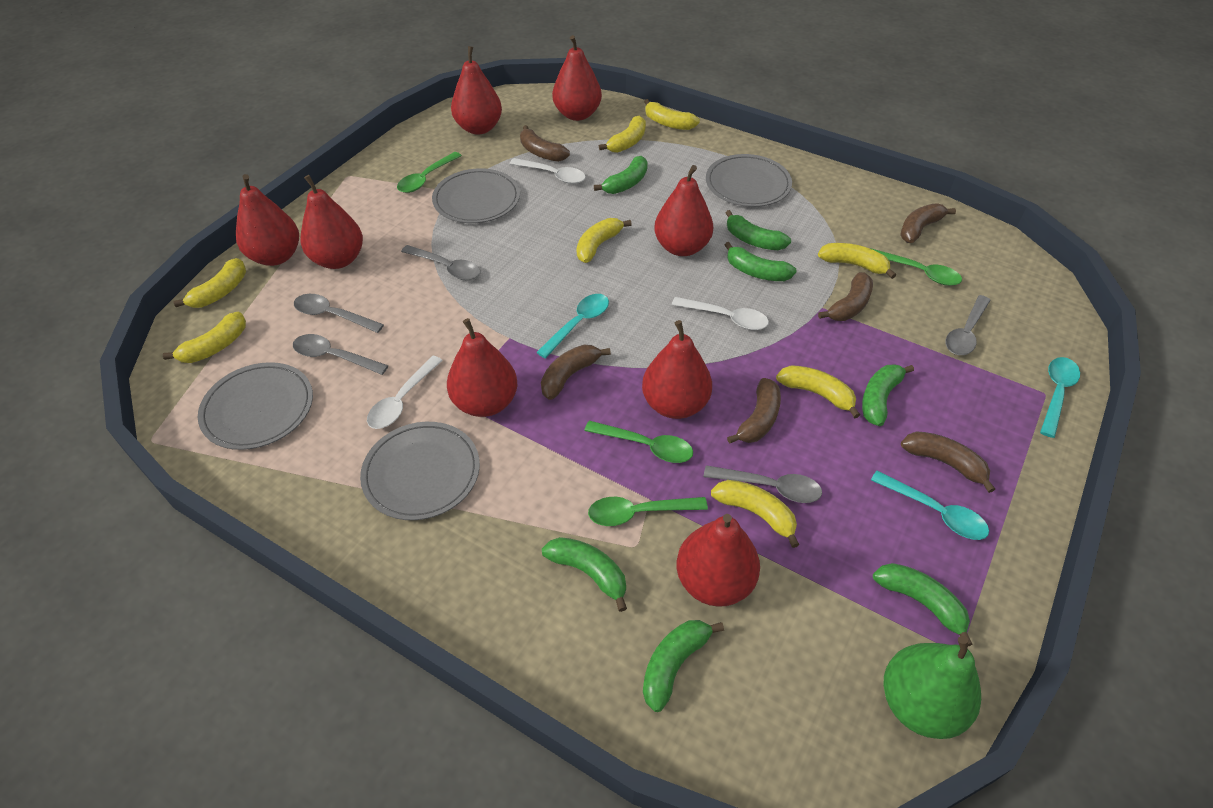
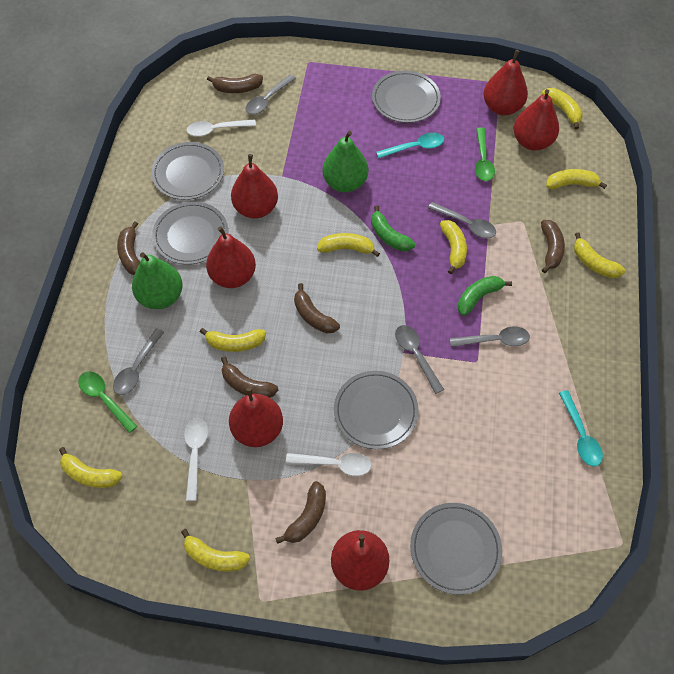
green banana: [542,537,627,612] [594,156,648,194] [643,620,724,712] [725,242,797,281] [726,210,791,250] [862,364,914,426] [873,563,972,646] = 7 -> [371,205,415,251] [458,276,512,316] = 2
green pear: [884,636,981,739] = 1 -> [132,253,183,309] [322,131,368,192] = 2
green spoon: [397,152,462,193] [584,421,693,463] [588,497,708,526] [872,249,962,286] = 4 -> [79,371,137,433] [475,127,495,181] = 2
grey plate: [198,362,313,450] [360,422,480,520] [432,168,520,223] [706,154,792,207] = 4 -> [151,142,224,200] [152,202,228,265] [334,371,419,449] [372,71,441,123] [410,503,502,595] = 5
red pear: [236,174,299,266] [301,175,363,269] [447,318,517,417] [451,46,502,135] [552,35,602,121] [642,320,712,419] [654,165,713,256] [677,514,760,607] = 8 -> [206,226,256,288] [229,387,283,447] [231,154,278,219] [331,530,389,591] [483,50,528,116] [514,89,559,151] = 6
turquoise spoon: [536,294,609,359] [871,471,989,540] [1040,357,1080,438] = 3 -> [376,132,444,158] [559,390,603,466] = 2

